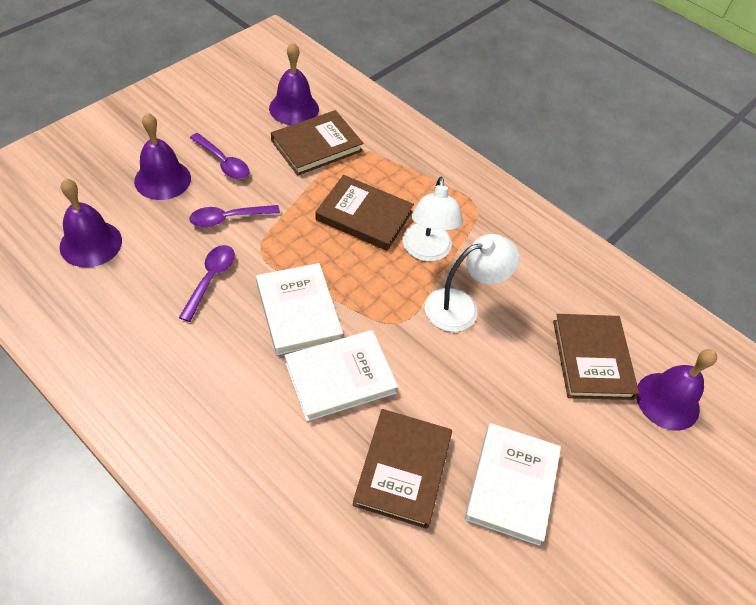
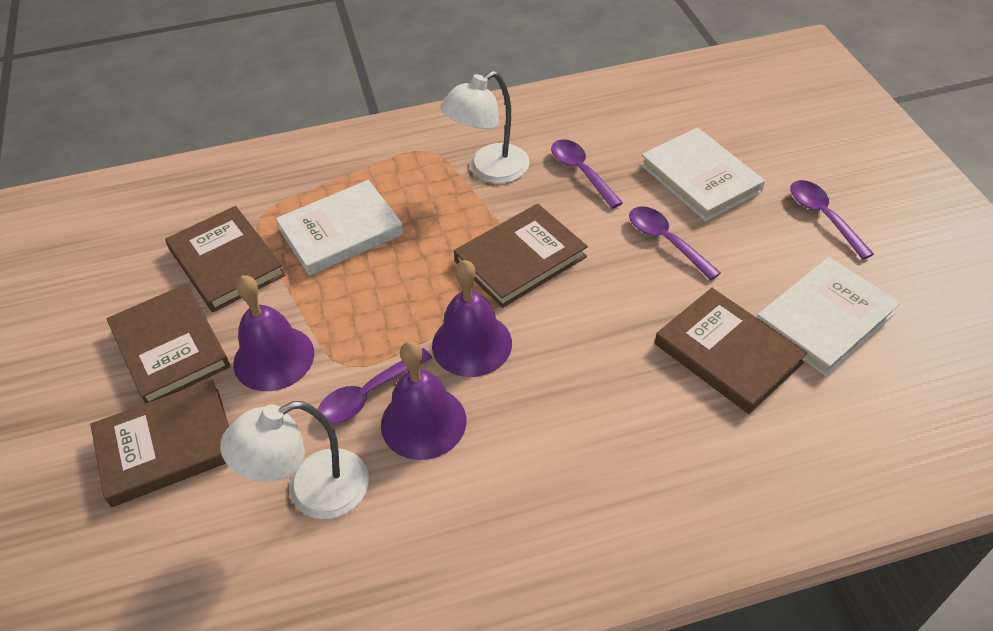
brown book: [271,110,363,176] [315,175,414,251] [352,409,452,529] [553,314,639,400] = 4 -> [90,380,229,507] [107,284,230,404] [165,206,285,312] [454,203,588,308] [655,288,807,414] = 5
purple bell: [60,178,122,267] [134,113,191,200] [269,42,319,125] [636,349,717,431] = 4 -> [234,275,314,391] [381,341,466,460] [432,260,512,377] = 3
purple spoon: [179,245,235,322] [189,205,280,227] [190,133,249,179] = 3 -> [318,348,432,424] [551,139,623,209] [629,206,721,280] [790,180,874,260] = 4

